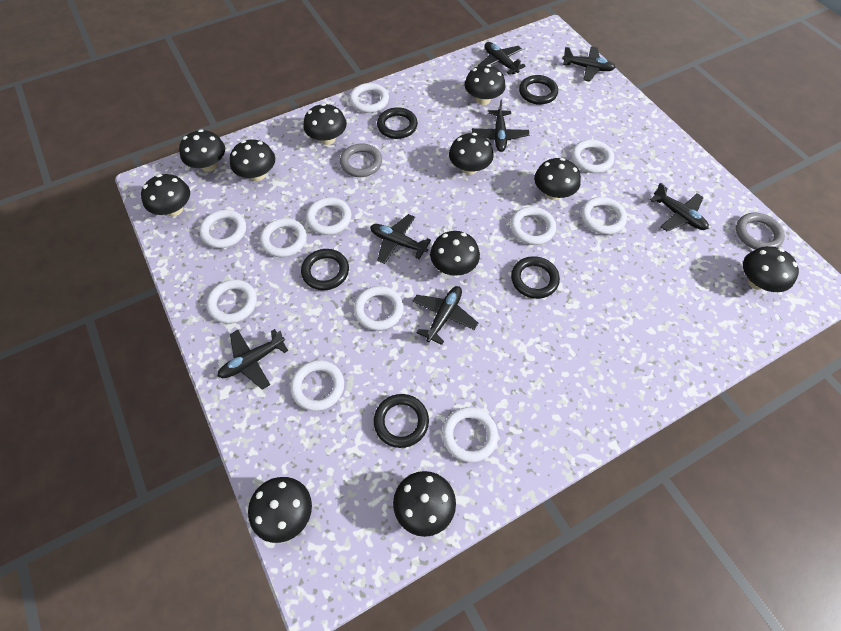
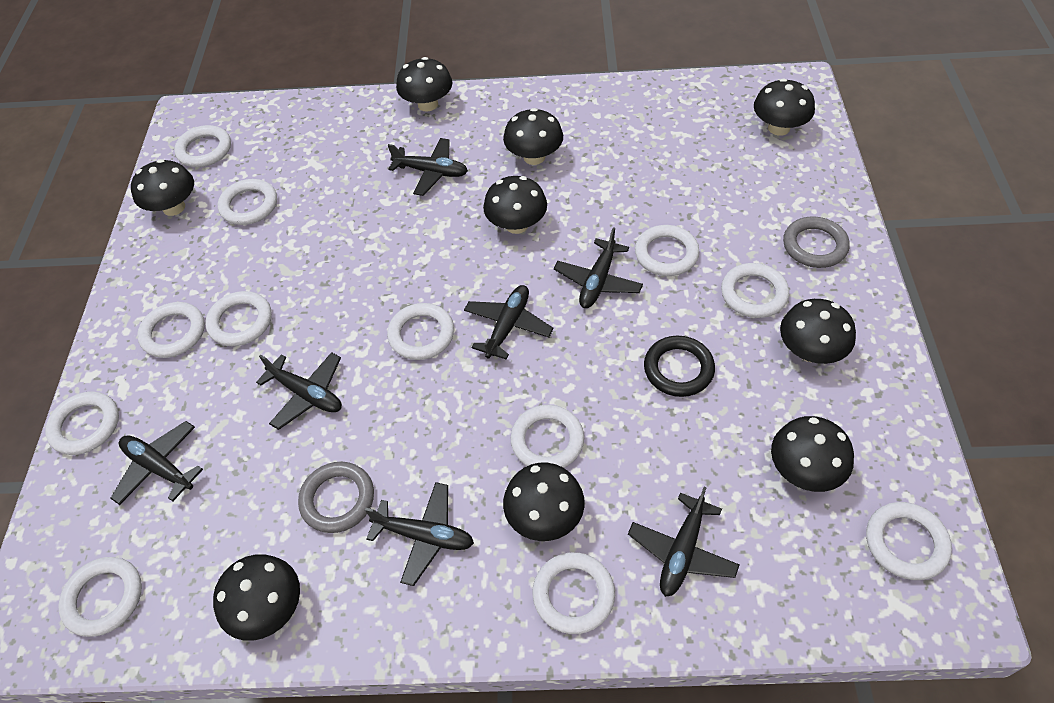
black mushroom: [141,174,190,216] [179,129,225,172] [230,139,275,181] [248,477,312,543] [303,103,347,145] [393,471,456,537] [430,231,480,276] [449,133,494,175] [464,65,505,105] [534,158,581,200] [743,246,799,292] = 11 -> [131,159,194,216] [213,554,300,641] [396,57,452,112] [483,176,547,234] [503,108,563,165] [503,463,585,541] [754,78,815,136] [771,416,854,492] [780,299,856,364] = 9
black ring: [301,249,349,290] [374,394,429,448] [377,107,418,139] [511,256,560,299] [519,75,558,105] = 5 -> [644,336,715,397] = 1
white ring: [199,210,246,248] [206,279,257,324] [260,218,307,257] [290,360,344,411] [306,197,351,235] [349,83,389,113] [354,286,404,331] [442,407,498,462] [510,207,556,245] [571,140,614,173] [581,197,627,235] = 11 -> [45,392,119,455] [58,557,142,637] [137,302,205,358] [174,125,231,167] [205,291,272,346] [218,179,277,225] [387,303,454,360] [511,405,584,468] [533,552,615,634] [635,225,699,276] [721,263,789,318] [866,502,952,580] = 12

